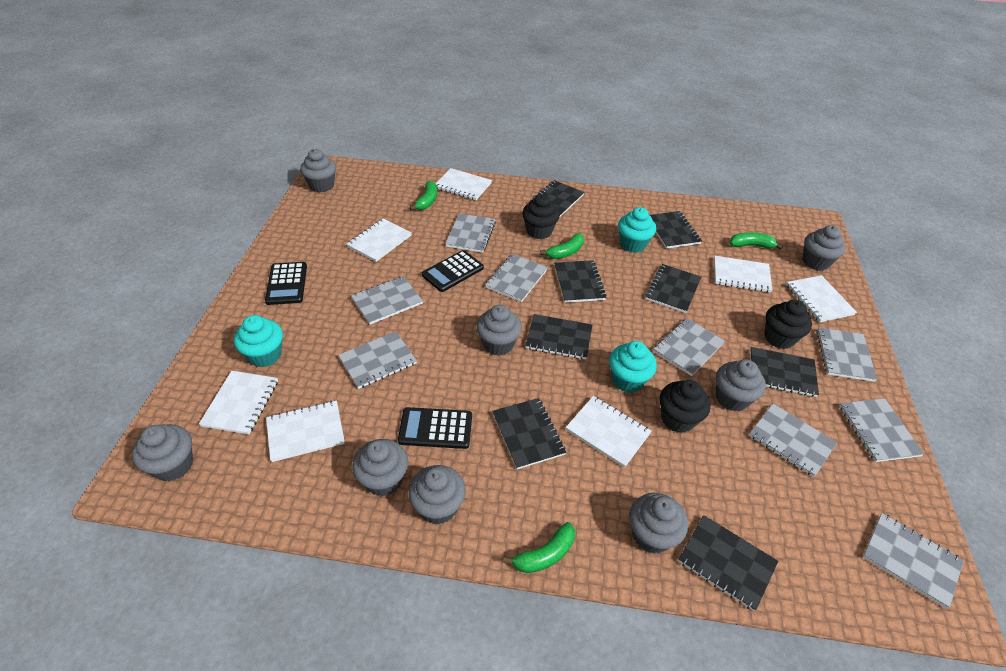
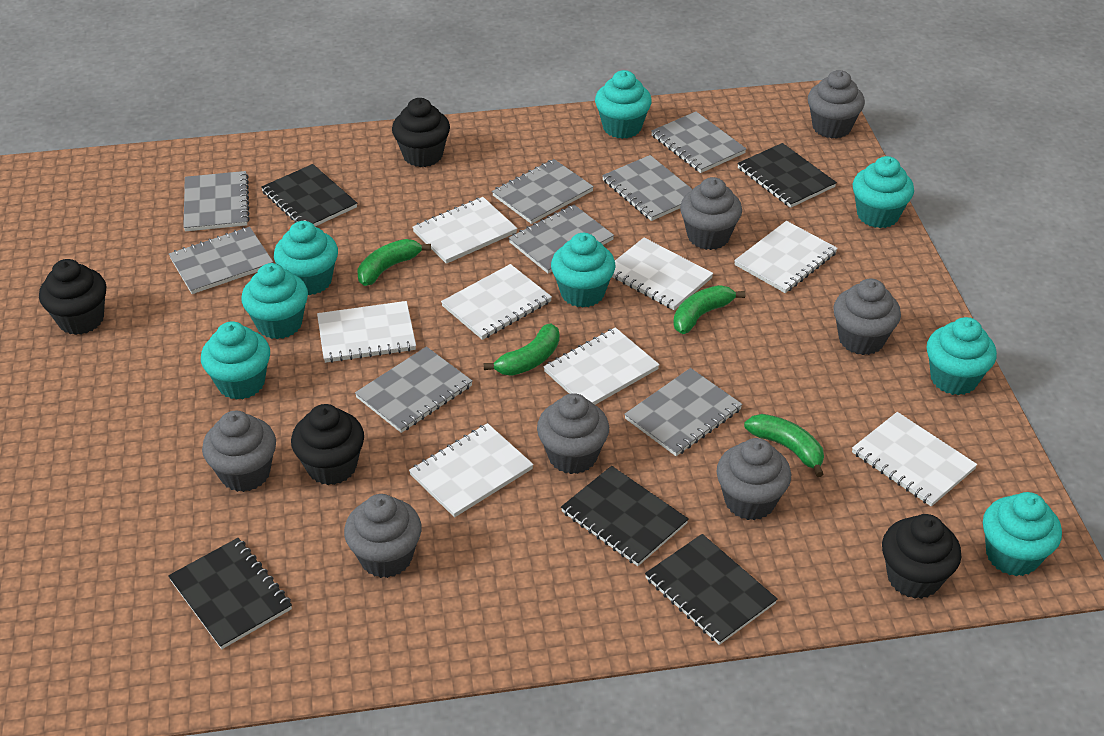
black calculator: [265,262,307,305] [398,407,472,449] [422,250,484,292] = 3 -> none = 0
black cupcake: [522,194,560,239] [660,380,711,433] [764,300,812,349] = 3 -> [39,259,106,335] [291,404,364,485] [392,98,450,167] [882,514,961,599] = 4
black notebook: [492,398,566,469] [525,314,592,359] [529,180,584,217] [554,260,607,303] [645,264,701,313] [650,211,702,249] [678,515,778,611] [750,347,819,397] = 8 -> [168,538,292,649] [261,164,357,226] [561,466,688,566] [645,534,777,645] [737,143,837,208] = 5
grey cupcake: [132,424,193,481] [300,149,336,193] [352,439,408,496] [408,465,466,525] [476,305,522,356] [629,493,688,554] [716,359,766,412] [802,225,846,271] = 8 -> [202,411,276,492] [344,494,422,578] [537,393,609,474] [680,177,742,250] [717,438,791,520] [808,70,865,139] [833,278,901,355] = 7
grey notebook: [338,331,417,389] [351,276,423,324] [445,213,496,253] [485,254,548,302] [653,318,725,376] [749,404,837,477] [816,327,877,382] [839,398,924,462] [863,513,964,609] = 9 -> [169,227,274,294] [183,171,250,231] [355,346,473,433] [492,159,594,224] [509,205,614,273] [602,155,693,221] [624,368,743,456] [651,112,746,173] = 8
turquoise cupcake: [234,315,283,367] [609,341,657,393] [618,207,656,253] = 3 -> [201,321,270,400] [241,263,308,339] [274,221,338,295] [551,233,615,308] [595,70,652,139] [853,156,914,228] [927,317,997,395] [983,492,1062,576] = 8
white notebook: [199,371,278,434] [266,401,345,462] [347,219,412,262] [435,168,492,200] [566,396,652,468] [714,256,773,293] [787,275,857,322] = 7 -> [317,301,416,363] [409,423,534,517] [412,197,517,264] [441,264,552,340] [543,327,660,405] [612,238,713,310] [734,221,838,293] [852,412,978,507] = 8

